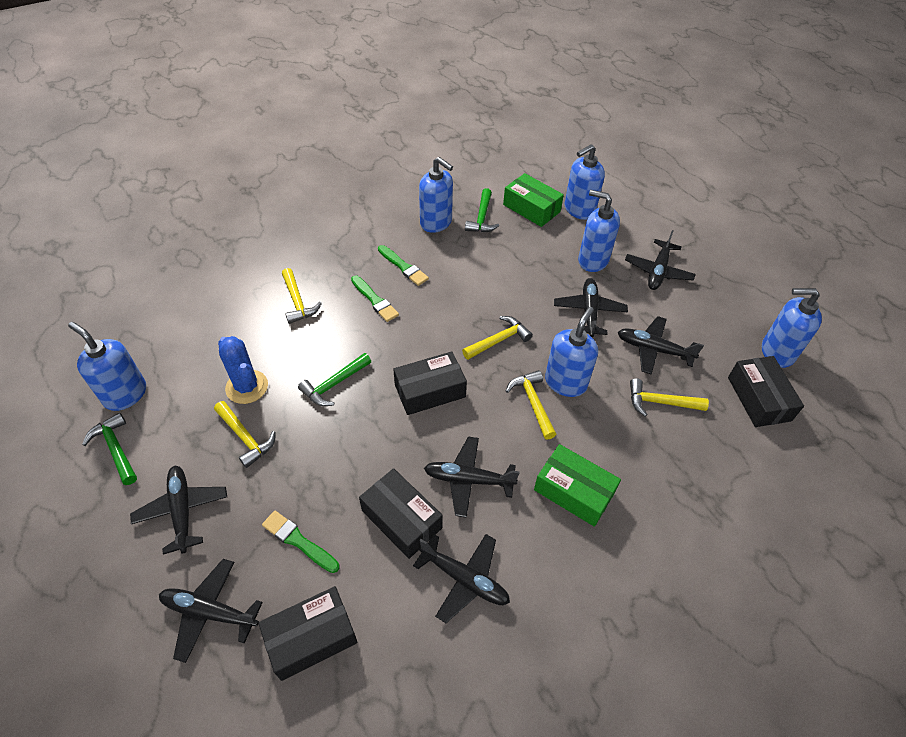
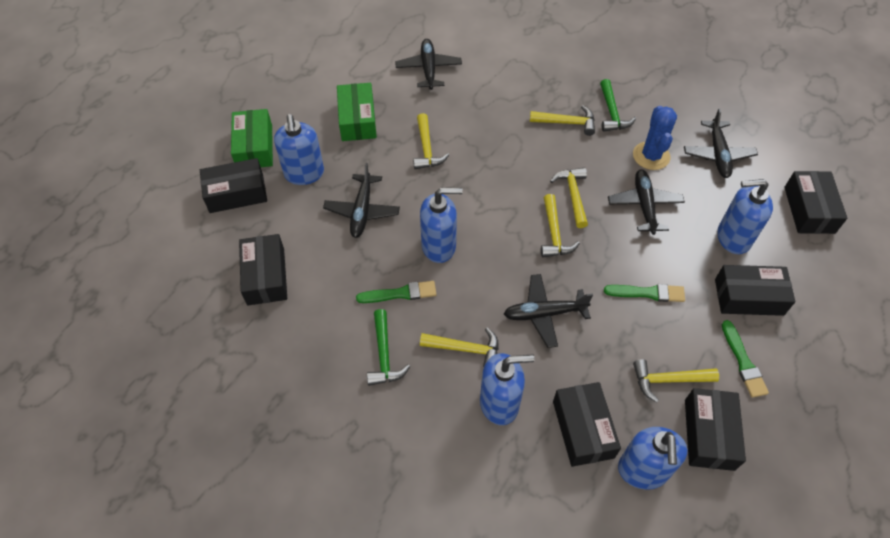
black box: [258,586,357,681] [359,468,443,559] [393,352,467,415] [728,356,804,427] = 4 -> [200,158,267,213] [239,234,287,305] [553,382,621,467] [685,388,746,471] [715,265,795,316] [784,171,847,234] = 6
black plane: [130,466,227,555] [159,559,263,663] [413,534,510,623] [424,436,520,518] [554,278,628,337] [618,316,704,374] [625,230,696,290] = 7 -> [323,163,400,238] [395,39,462,90] [504,274,593,348] [608,169,685,235] [684,109,758,178] = 5
blue soap dispenser: [68,322,146,411] [419,157,453,233] [545,307,598,397] [565,144,605,220] [578,190,620,272] [762,288,822,368] = 6 -> [274,114,324,185] [420,188,463,263] [480,353,535,425] [618,427,687,490] [717,179,773,254] = 5
green hammer: [82,413,137,485] [298,353,371,406] [465,188,499,232] = 3 -> [367,309,410,386] [600,79,636,132] = 2
yellow hammer: [214,401,276,468] [282,268,322,324] [462,316,533,360] [506,370,556,440] [630,378,709,417] = 5 -> [413,113,449,169] [420,328,499,367] [530,105,595,136] [541,194,580,257] [550,167,588,228] [633,359,719,402] = 6

